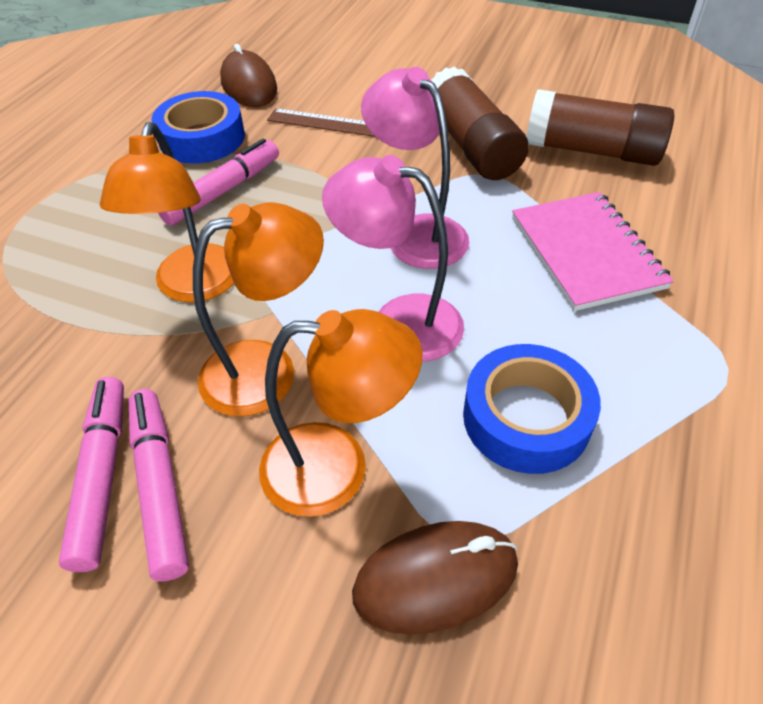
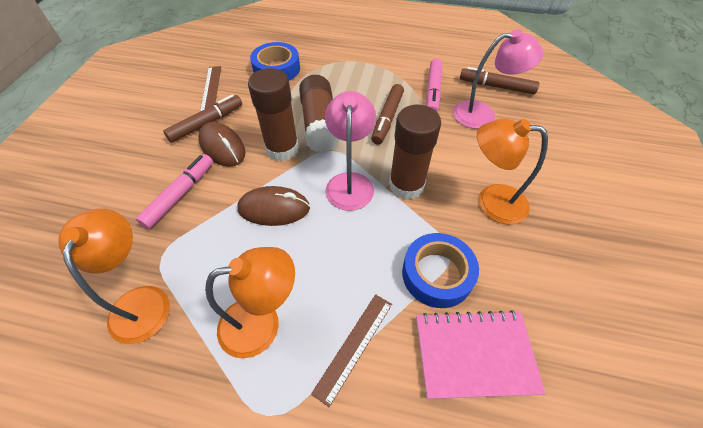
brown glue stick: [431,66,529,180] [527,89,674,166] = 2 -> [248,68,299,161] [299,75,340,153] [389,105,441,200] = 3
brown marker: none = 0 -> [163,94,242,143] [371,84,404,145] [460,67,539,94] = 3
brown ruler: [267,108,375,137] = 1 -> [200,66,221,111] [311,294,392,407] = 2
pink marker: [59,377,124,572] [129,389,189,582] [158,139,279,226] = 3 -> [136,154,213,229] [426,58,442,112] = 2

